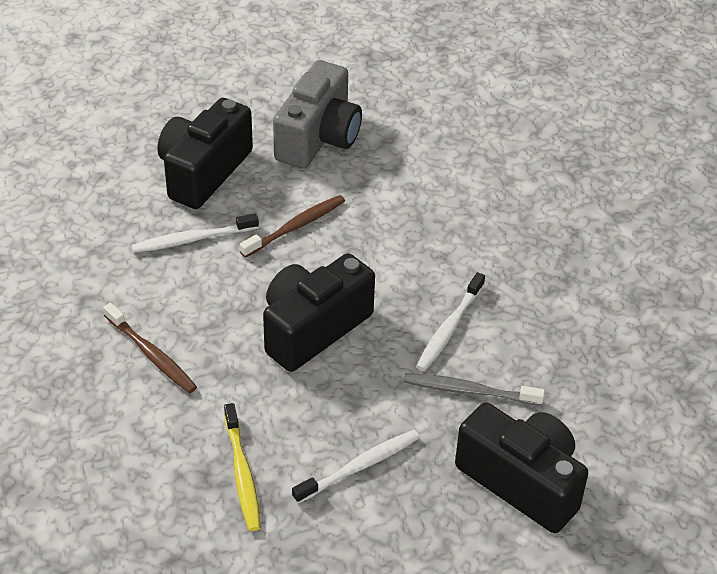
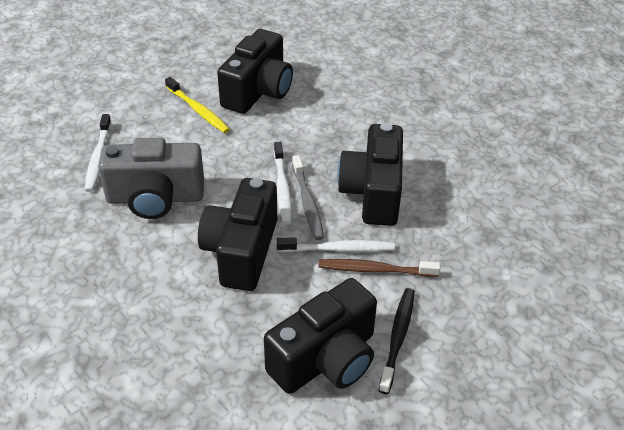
black camera: [157,98,253,209] [263,253,375,372] [455,403,588,533] = 3 -> [198,178,277,291] [217,29,293,114] [264,278,377,394] [337,123,403,226] = 4
black toothbrush: none = 0 -> [379,288,415,394] = 1
brown toothbrush: [103,303,197,394] [240,195,345,258] = 2 -> [318,259,440,277] = 1

